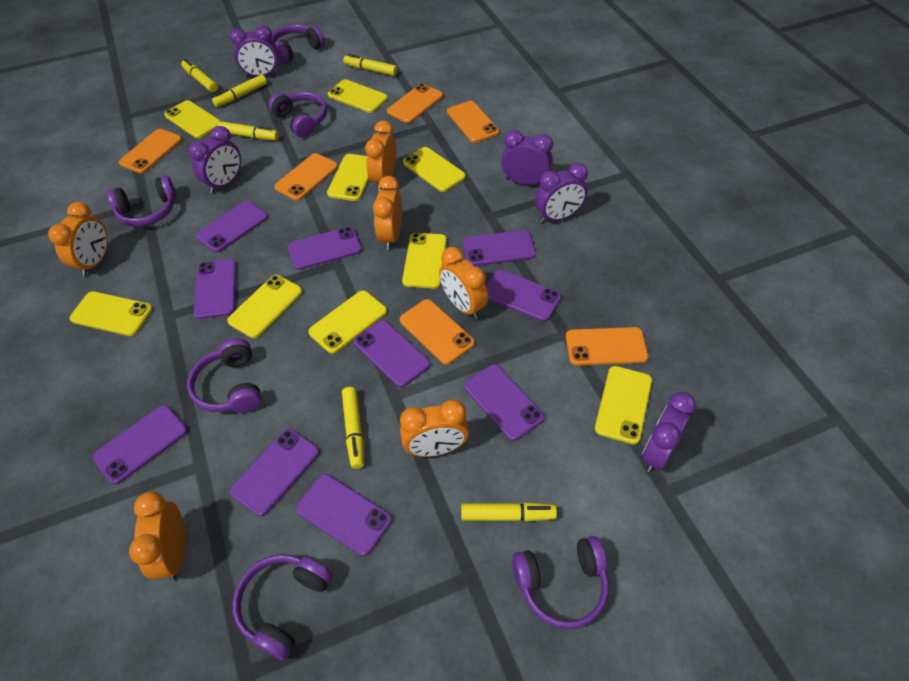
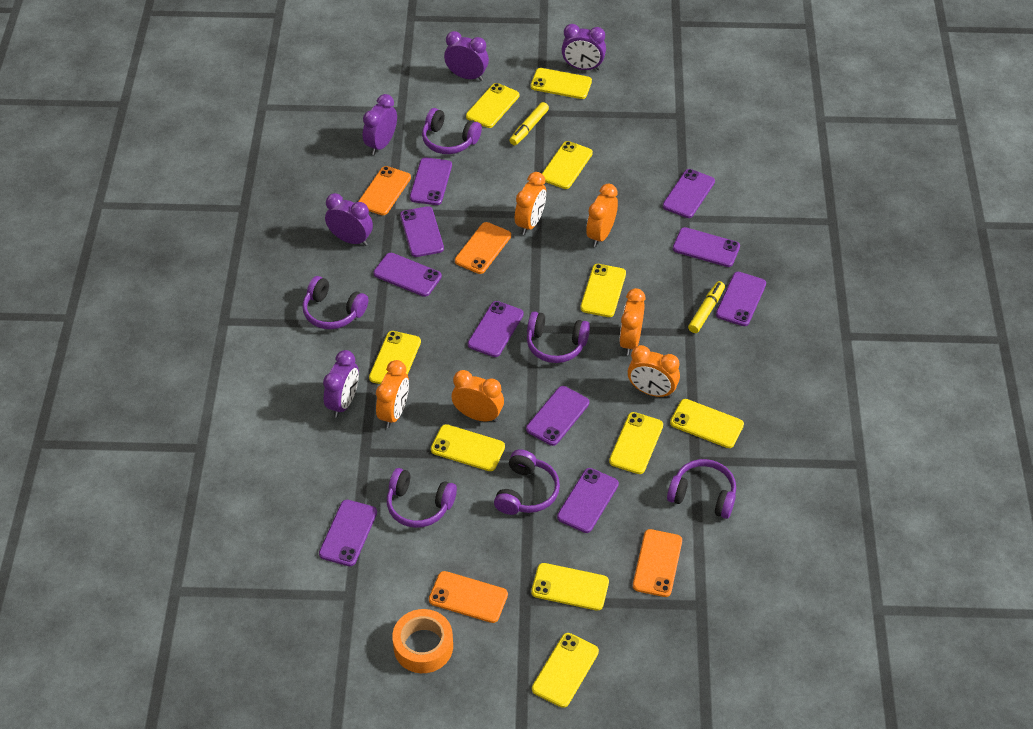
orange phone: [119,129,182,173] [274,153,338,201] [387,84,443,123] [400,299,475,365] [447,101,499,143] [566,327,648,366] = 6 -> [358,166,411,215] [429,571,508,623] [455,222,511,274] [633,529,682,597] = 4
orange tape: none = 0 -> [392,609,453,673] = 1
yellow marker: [181,59,218,92] [212,74,267,107] [218,121,279,140] [342,387,364,469] [343,54,397,76] [461,502,557,522] = 6 -> [509,102,549,145] [688,281,725,333] = 2
yellow phone: [70,291,153,336] [164,100,220,138] [227,275,302,338] [308,291,387,354] [327,154,369,201] [328,79,388,113] [402,233,447,289] [403,147,466,192] [595,366,652,444] = 9 -> [369,331,421,384] [431,424,505,471] [466,83,519,128] [530,68,592,99] [531,563,609,611] [532,633,599,708] [542,141,593,189] [580,264,626,317] [609,412,663,474] [670,399,744,448] = 10

